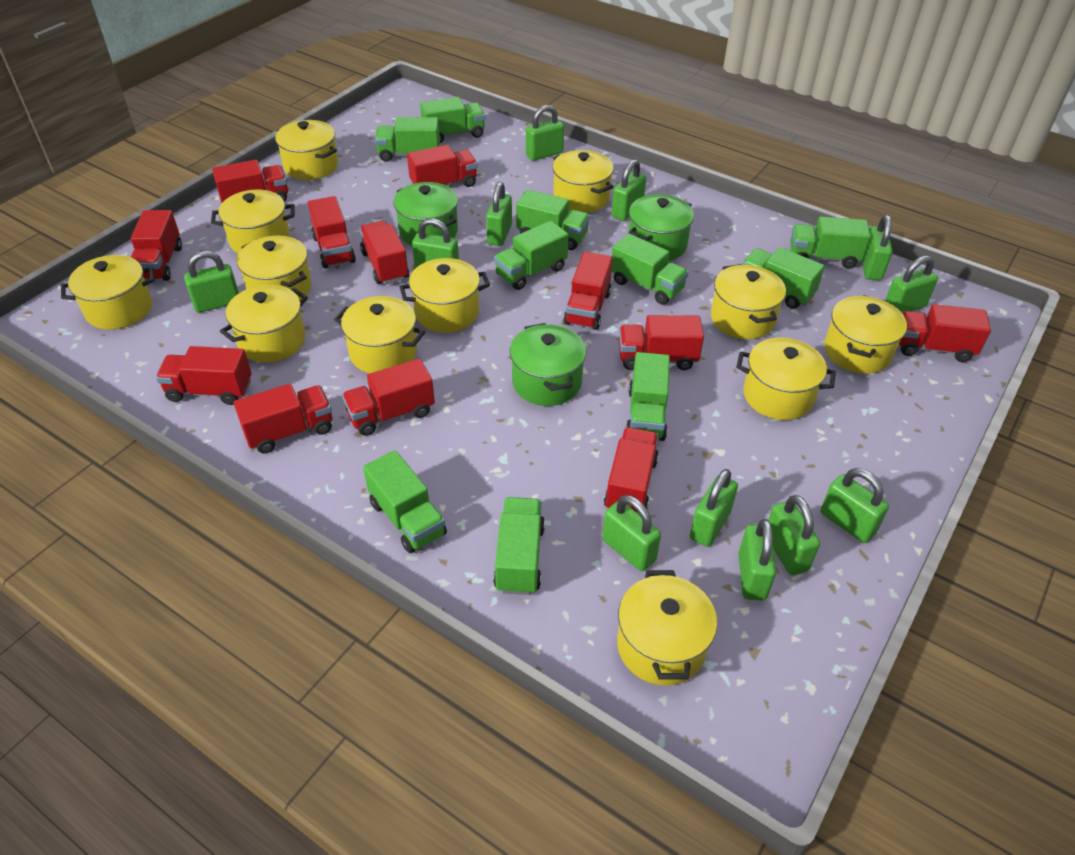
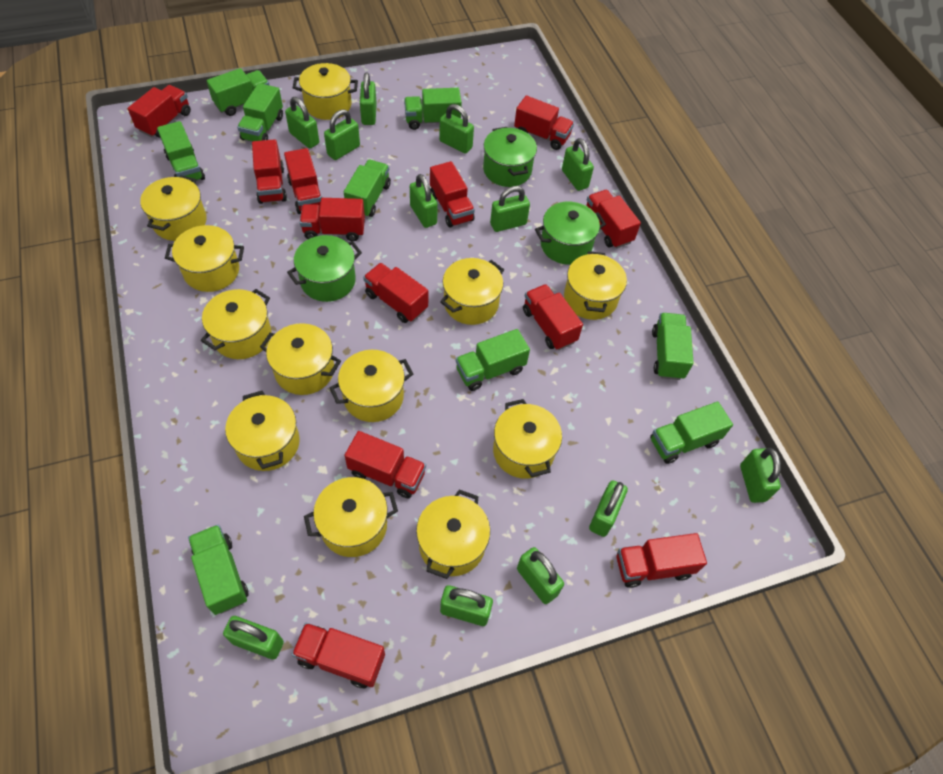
green truck: [363,450,447,553] [375,117,440,162] [420,97,485,143] [493,497,545,595] [494,221,569,290] [516,190,590,250] [612,234,689,305] [626,352,670,441] [742,247,825,309] [790,217,871,268] = 10 -> [157,121,205,181] [188,525,249,615] [206,68,270,116] [237,83,283,142] [344,160,391,217] [404,88,462,130] [456,329,530,391] [650,402,733,464] [652,313,693,380] = 9

